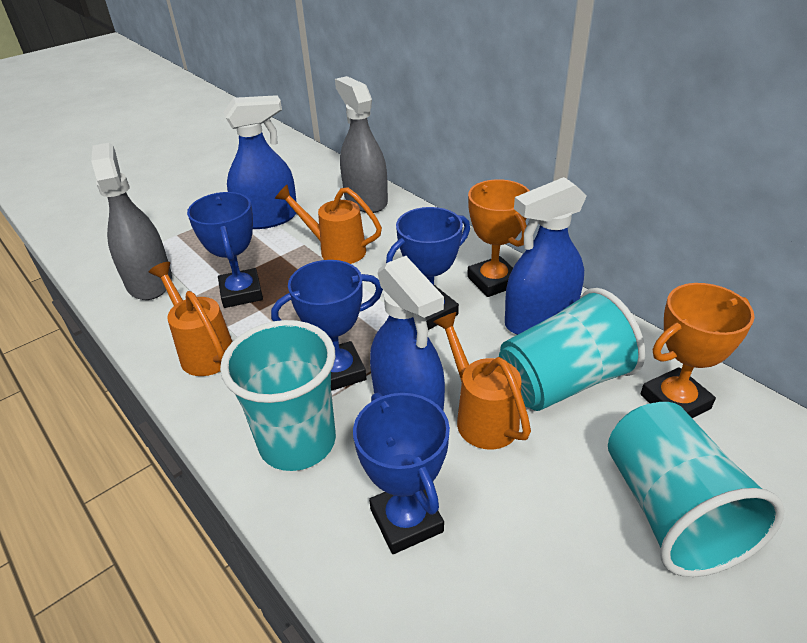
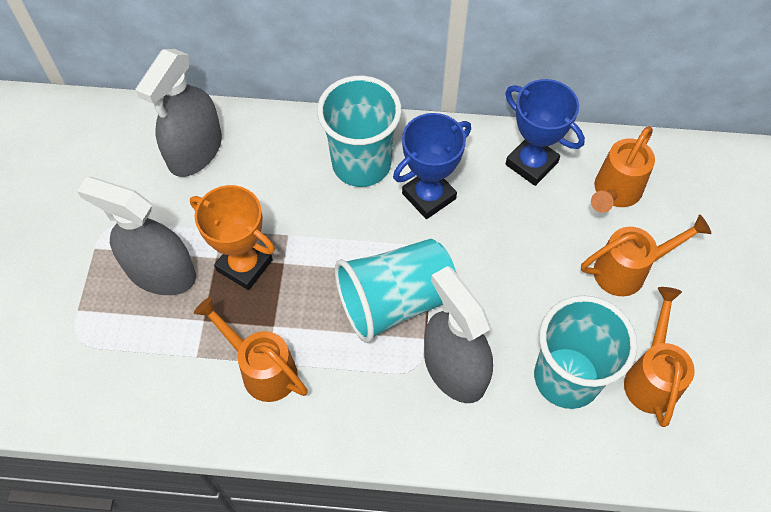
blue spray bottle: [223,95,297,229] [370,256,445,411] [505,177,587,335] = 3 -> none = 0
blue trophy: [187,192,263,308] [271,260,383,391] [353,393,450,554] [386,207,470,330] = 4 -> [393,113,471,219] [505,79,585,186] = 2
grey spray bottle: [91,143,172,300] [335,76,388,213] = 2 -> [77,177,196,295] [136,49,222,177] [424,266,493,403] = 3
orange trophy: [467,179,530,297] [640,283,755,418] = 2 -> [190,185,275,290] = 1
orange watering can: [149,262,233,376] [275,184,382,264] [433,312,531,450] = 3 -> [194,297,308,402] [581,214,712,296] [591,126,655,213] [624,287,695,427] = 4

